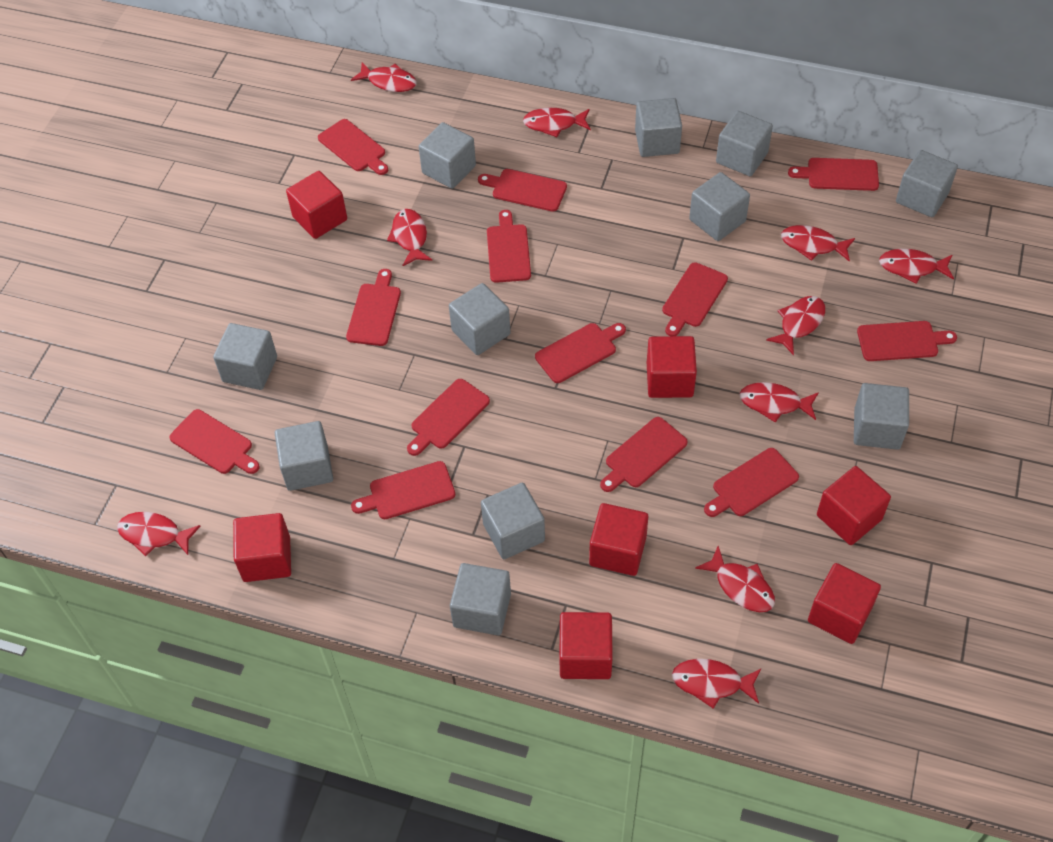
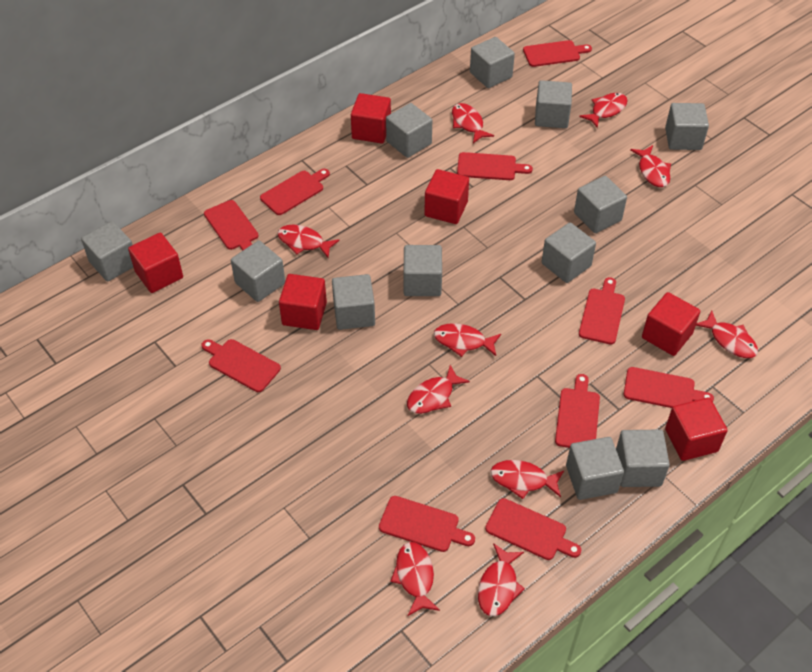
grey cube: [213,323,277,390] [275,421,333,491] [419,122,476,189] [449,283,511,355] [450,563,511,635] [481,483,545,559] [635,98,682,157] [689,172,750,241] [716,111,773,176] [854,383,909,450] [896,150,958,217] = 11 -> [81,221,133,282] [231,240,285,302] [332,274,375,330] [386,103,432,158] [404,245,442,296] [470,37,515,88] [535,80,572,128] [542,222,596,283] [566,437,624,500] [574,176,627,233] [616,429,670,487] [665,103,709,150] = 12
red cube: [233,513,291,582] [286,171,347,239] [559,612,613,679] [589,503,648,576] [647,336,697,398] [808,563,881,644] [817,466,891,545] = 7 -> [128,233,183,293] [279,274,327,330] [351,93,391,144] [424,169,469,224] [642,292,700,356] [665,397,728,461] = 6
red cutting board: [169,409,260,474] [318,119,388,175] [346,269,401,346] [351,461,455,519] [407,379,490,456] [478,169,567,212] [487,210,531,283] [535,323,626,383] [600,417,688,492] [662,262,728,336] [704,448,799,517] [788,158,879,191] [857,321,957,361] = 13 -> [201,339,281,392] [204,200,259,251] [260,169,330,215] [379,496,475,552] [457,152,533,180] [485,498,581,560] [523,40,592,67] [555,374,600,448] [579,277,625,345] [624,367,714,408] = 10

